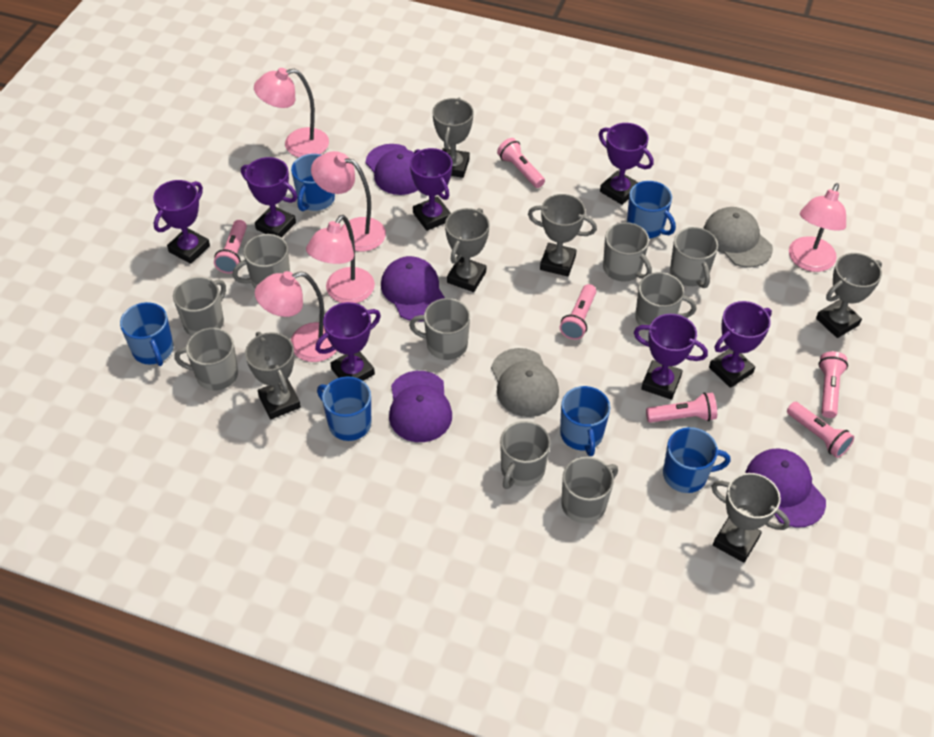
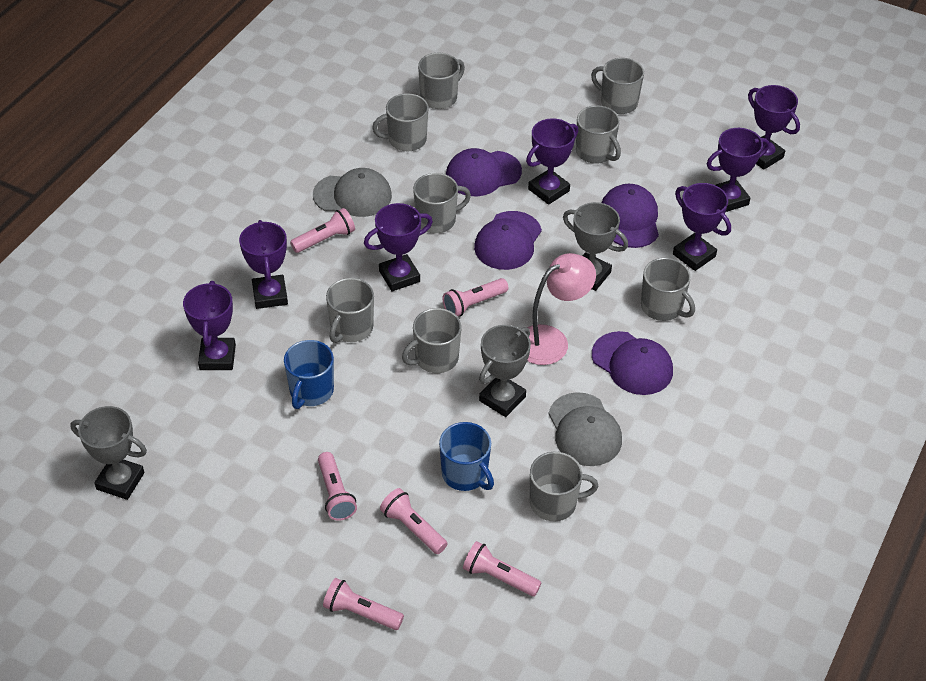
blue mug: [120,302,174,366] [291,154,335,211] [317,376,371,441] [560,386,610,456] [627,181,676,238] [663,427,731,493] = 6 -> [284,340,334,409] [439,422,494,491] = 2
grey trophy: [245,332,301,419] [432,98,474,178] [445,208,490,292] [528,194,597,277] [711,473,790,563] [816,253,882,338] = 6 -> [70,406,147,500] [479,325,531,417] [563,202,628,291] = 3
pink lamp: [254,68,329,157] [255,271,337,362] [306,215,375,303] [311,151,386,251] [789,183,846,272] = 5 -> [527,253,596,365] = 1

